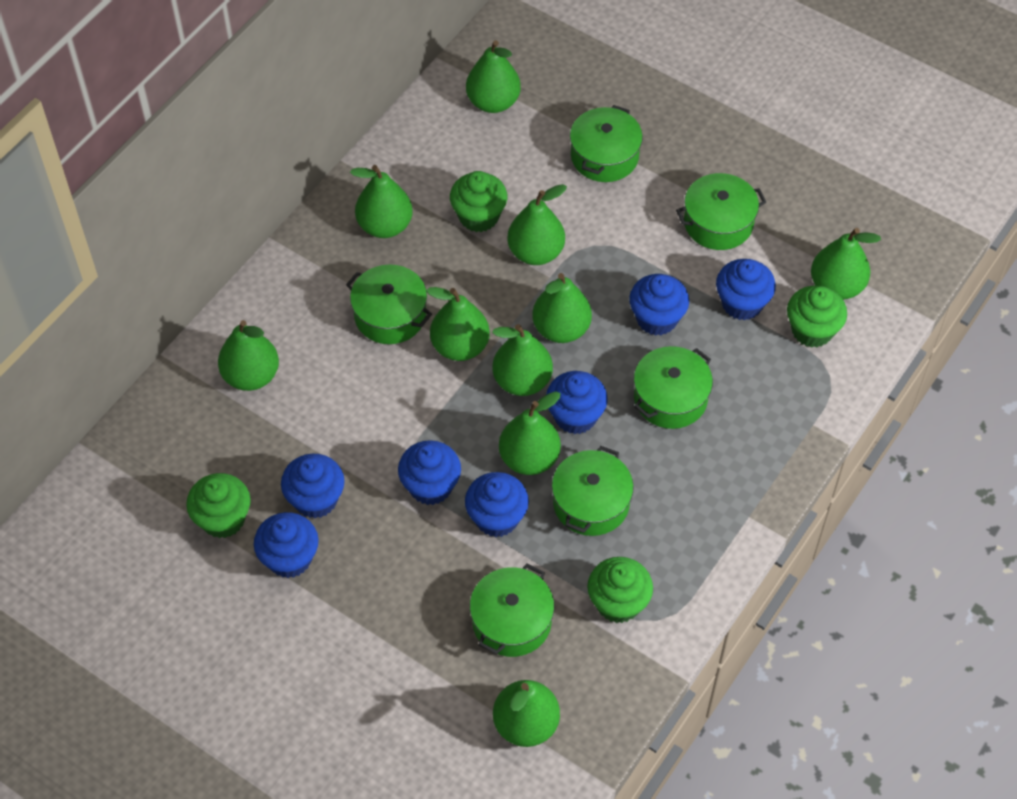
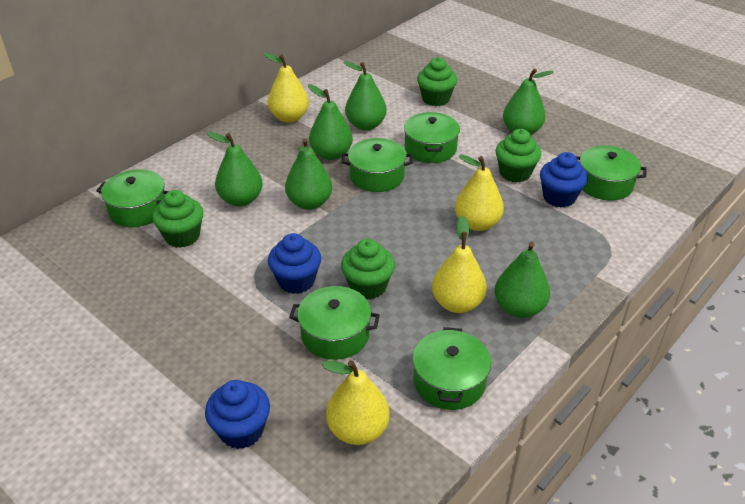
blue cupcake: [254,512,319,578] [281,454,345,518] [398,440,461,505] [465,472,529,537] [546,371,608,434] [629,274,689,336] [716,259,776,320] = 7 -> [205,380,270,449] [268,233,321,294] [540,152,588,208] = 3
green pear: [218,320,279,391] [350,165,413,238] [426,287,490,361] [466,40,521,113] [492,324,553,396] [493,680,560,747] [499,391,561,475] [507,184,567,265] [532,273,592,343] [811,228,881,300] = 10 -> [207,132,263,207] [285,138,332,210] [308,84,353,160] [343,61,387,131] [495,241,550,318] [503,68,554,135] = 6
yellow pear: none = 0 -> [263,52,309,123] [322,360,390,445] [432,216,487,313] [455,155,504,231] = 4

